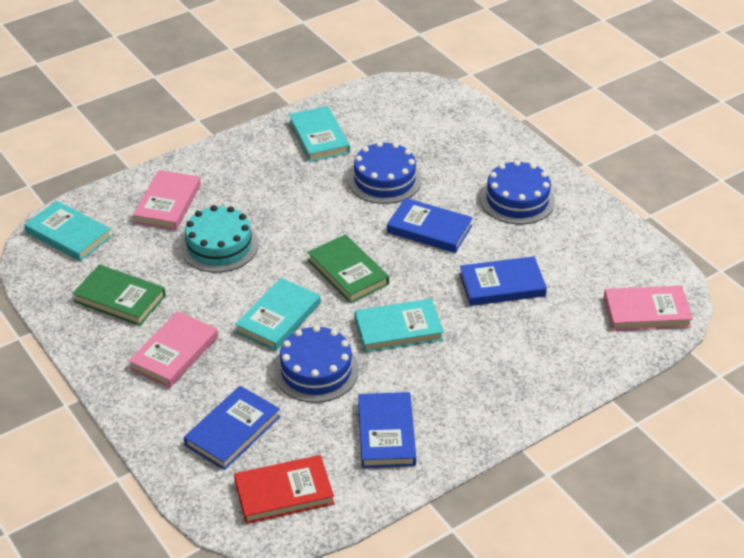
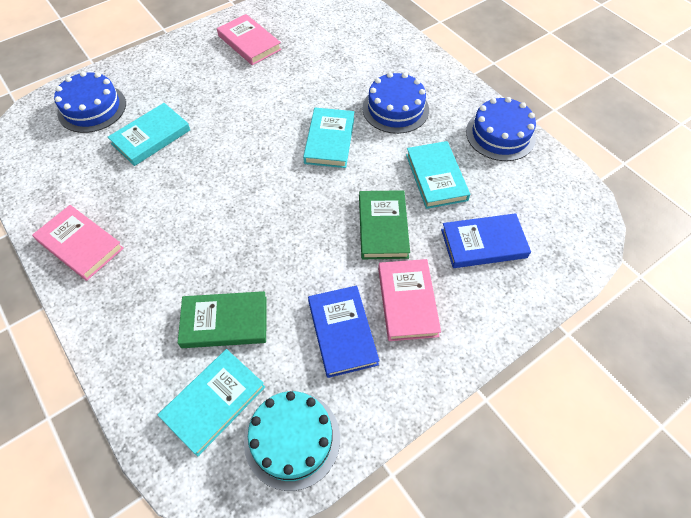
blue book: [184,386,280,470] [358,392,416,468] [387,198,473,253] [459,256,547,306] = 4 -> [308,286,380,378] [441,213,531,268] = 2
red book: [234,455,334,524] = 1 -> none = 0

